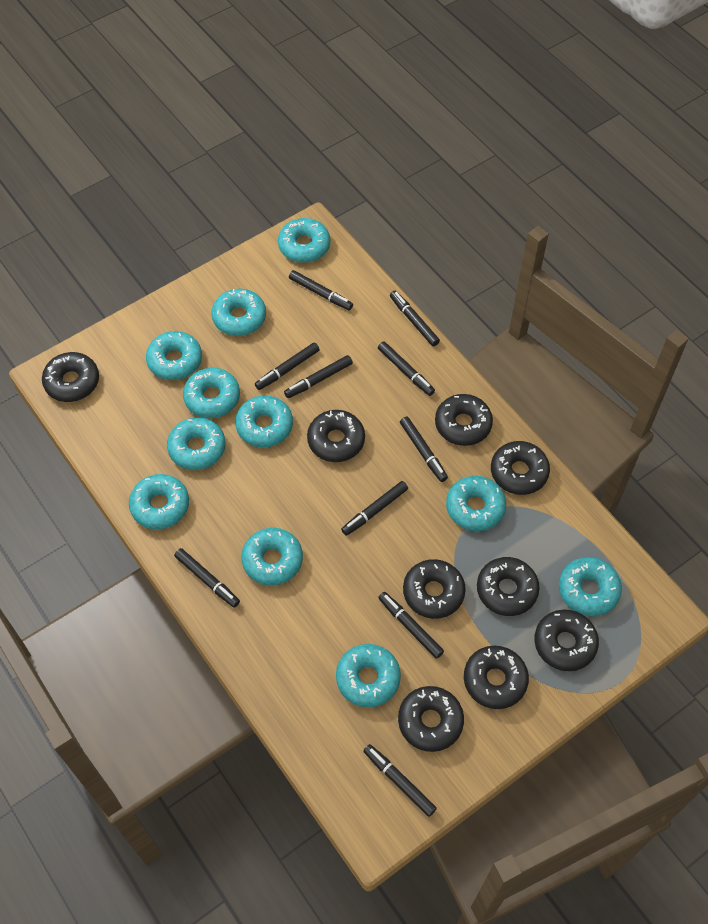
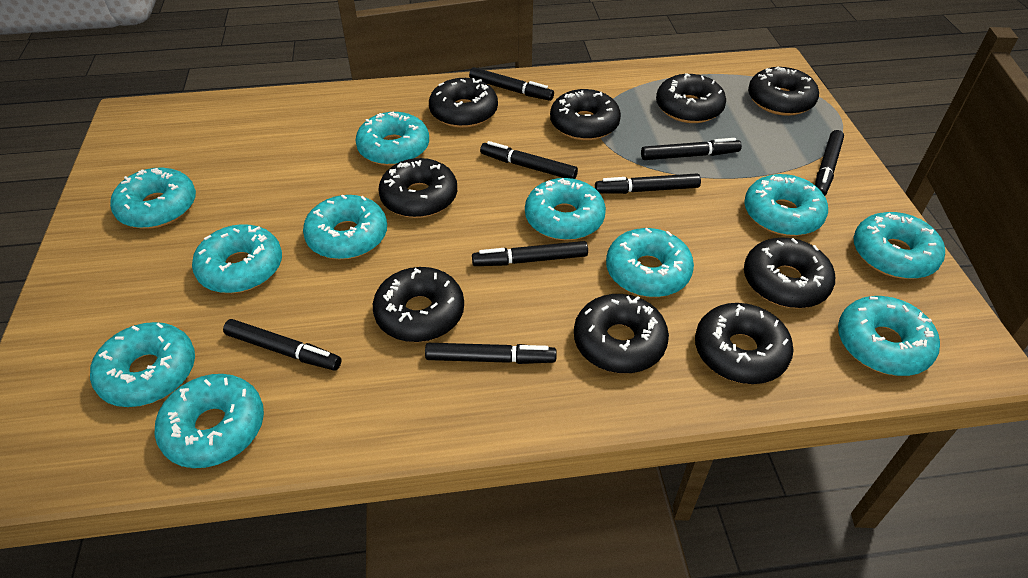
black marker: [174,548,240,608] [255,342,320,390] [284,355,353,398] [289,270,353,311] [341,481,408,536] [363,744,437,817] [378,341,435,396] [378,592,444,659] [390,291,440,346] [400,417,448,482] = 10 -> [223,319,342,371] [425,343,557,364] [469,67,554,101] [472,241,588,266] [480,141,578,179] [595,173,701,194] [641,138,742,160] [815,130,844,196] = 8

